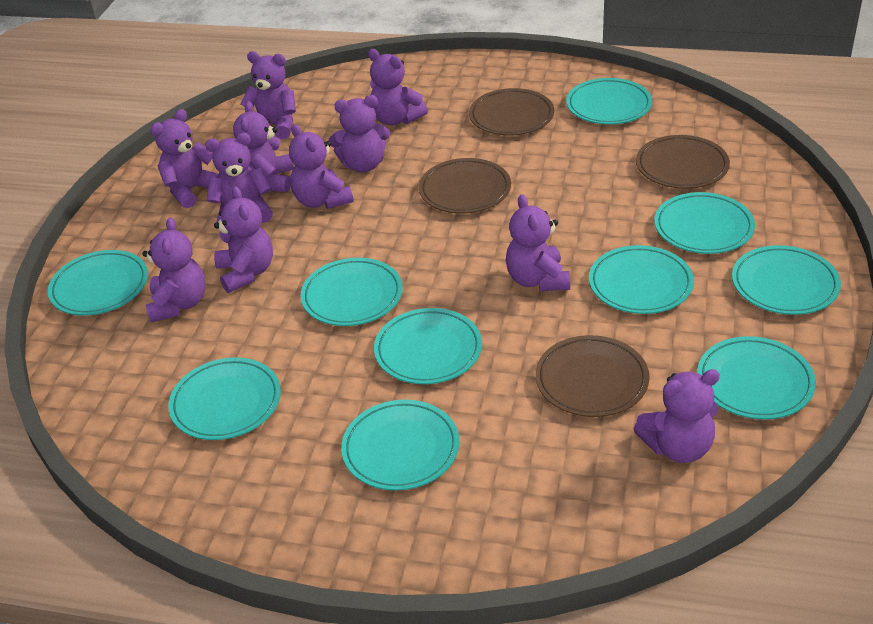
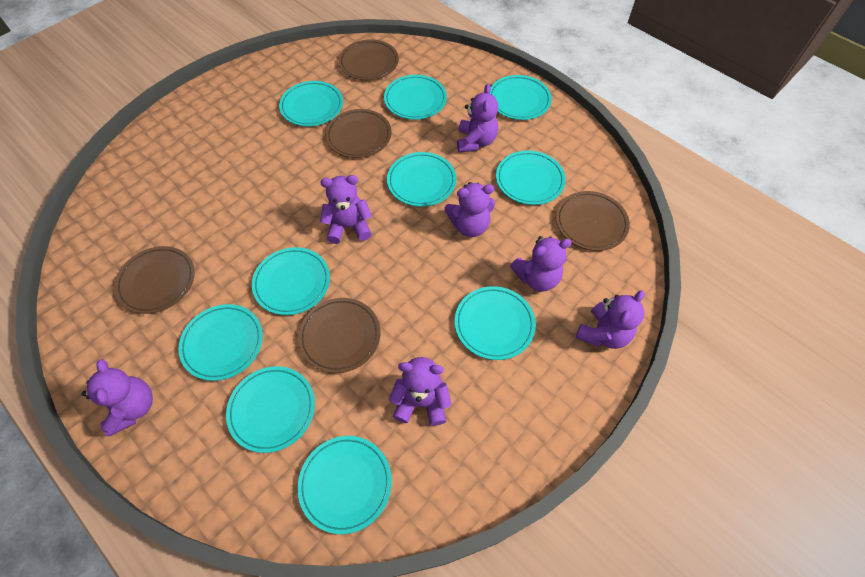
brown plate: [419,158,511,214] [469,88,554,136] [535,335,650,417] [636,135,730,189] = 4 -> [114,246,195,314] [298,298,381,373] [326,109,392,158] [339,39,399,80] [556,191,630,251] = 5
purple teddy bear: [142,217,205,322] [150,109,218,208] [205,133,273,223] [214,186,273,293] [233,101,293,192] [240,51,296,139] [289,124,354,209] [329,95,390,172] [368,49,428,125] [506,194,570,291] [634,369,720,463] = 11 -> [82,359,153,436] [320,175,372,244] [389,357,452,426] [444,182,495,237] [457,84,498,152] [510,236,572,292] [576,290,645,349] = 7

